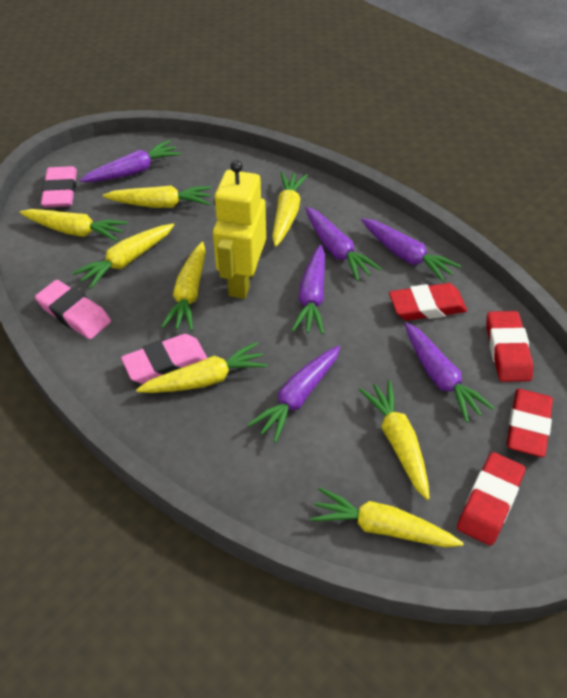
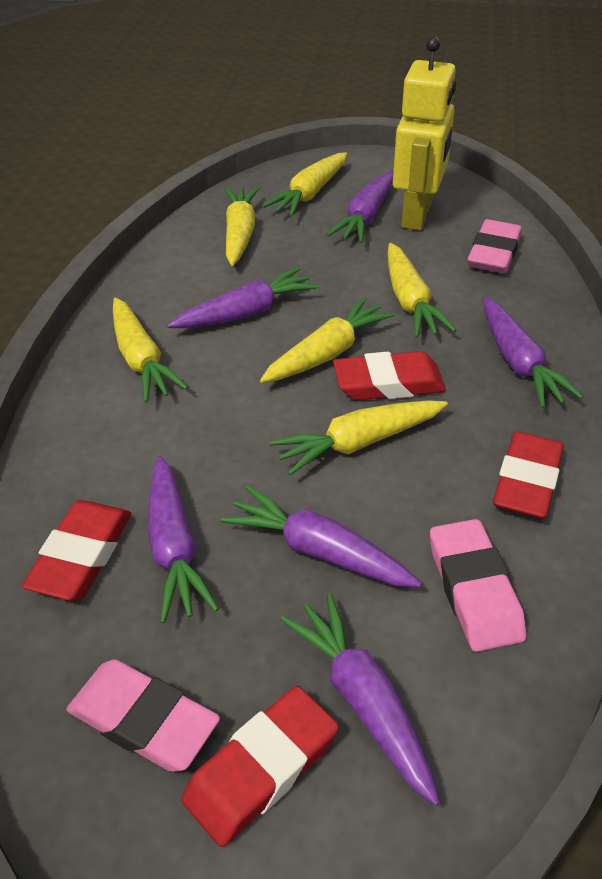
yellow carrot: [20,209,128,242] [72,224,174,289] [103,186,212,208] [136,342,268,393] [161,242,206,331] [272,172,308,247] [310,487,464,547] [359,380,430,500] = 8 -> [113,297,188,403] [225,187,260,266] [260,297,395,383] [262,152,347,217] [270,400,448,476] [388,243,456,338] = 6

